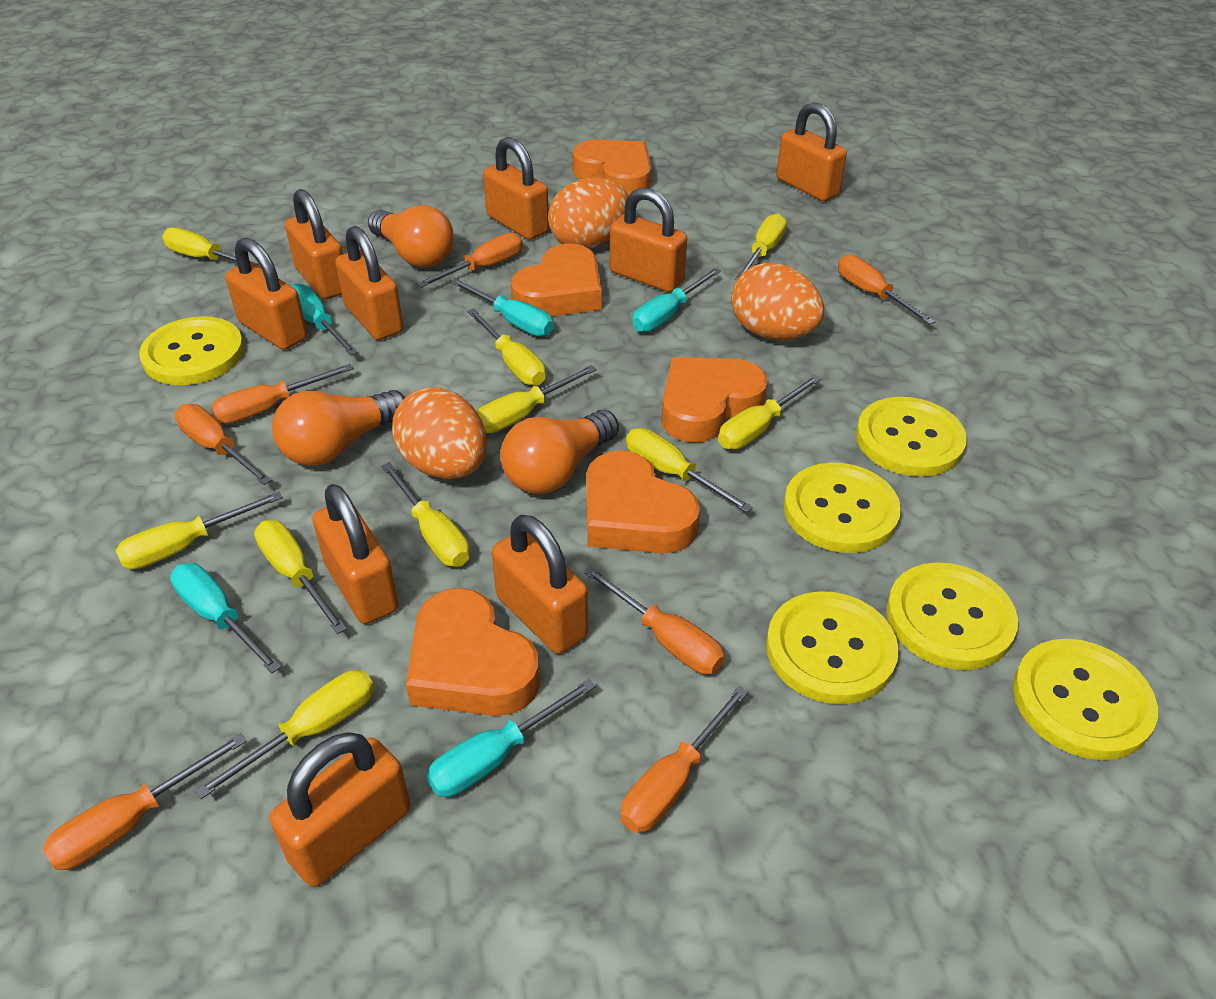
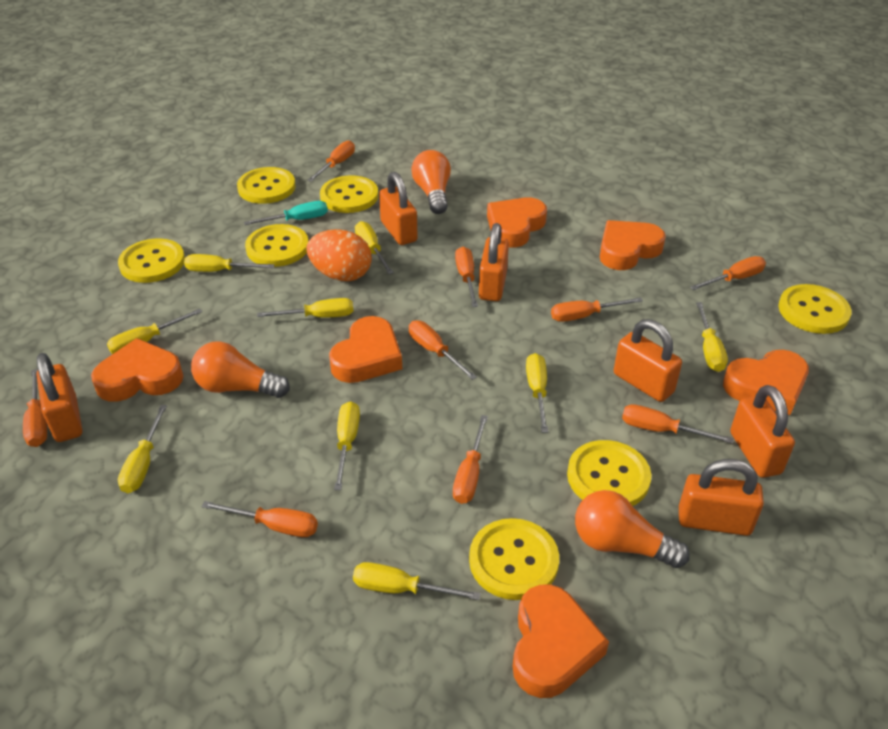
orange egg: [392,387,487,479] [548,178,628,249] [731,263,824,340] = 3 -> [306,229,372,281] = 1
orange heart: [406,588,540,716] [511,243,602,317] [572,140,651,196] [587,450,700,553] [662,357,768,443] = 5 -> [91,338,183,402] [329,316,402,383] [487,198,547,248] [513,584,609,698] [600,220,666,270] [723,350,809,415] = 6
orange padlock: [225,237,307,350] [269,732,410,887] [285,189,343,299] [313,484,399,624] [335,226,403,340] [483,137,549,240] [492,515,588,654] [609,188,687,292] [776,102,847,201] = 9 -> [37,353,82,442] [379,172,418,245] [479,223,509,301] [614,319,682,402] [679,459,764,536] [730,385,795,478] = 6
orange screwdriver: [43,733,247,870] [175,404,272,485] [211,364,354,424] [417,233,523,288] [583,566,725,674] [620,686,748,833] [838,254,936,325] = 7 -> [23,369,47,447] [201,501,318,537] [307,140,355,182] [409,320,477,380] [453,415,488,504] [455,247,478,307] [551,297,643,322] [622,404,734,444] [690,256,766,290] = 9
turquoise screwdriver: [170,563,281,673] [291,283,358,356] [426,679,596,797] [451,279,554,336] [632,268,721,332] = 5 -> [244,201,328,225] = 1
yellow button: [139,316,244,385] [766,591,899,704] [784,463,901,553] [856,397,967,477] [886,562,1018,670] [1013,639,1158,760] = 6 -> [118,238,185,283] [237,167,296,204] [245,224,308,267] [320,175,378,213] [469,518,559,600] [567,440,651,506] [778,284,852,334] = 7
yellow screwdriver: [116,491,283,569] [162,228,260,267] [195,670,375,799] [254,520,347,634] [381,462,470,567] [467,308,546,386] [476,365,597,433] [626,428,753,513] [718,375,822,450] [735,213,787,280] = 10 -> [107,308,202,354] [118,405,167,493] [184,254,275,272] [257,298,353,318] [334,401,360,490] [353,562,481,600] [355,221,394,274] [526,353,548,433] [696,302,728,372] = 9

